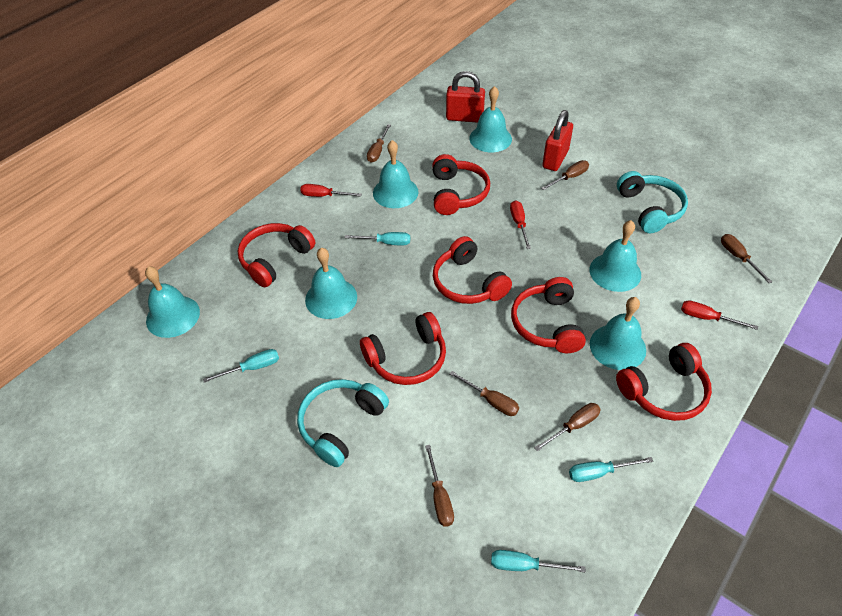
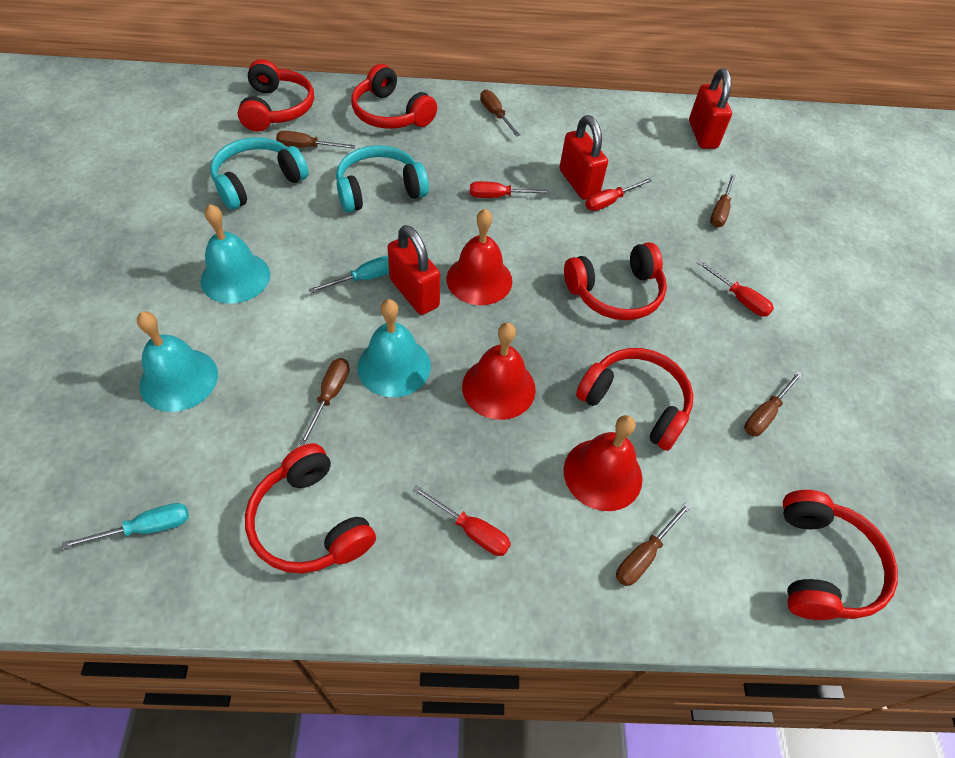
red bell: none = 0 -> [446,209,512,305] [462,323,536,420] [564,415,643,511] = 3
red padlock: [446,71,485,123] [542,110,573,171] = 2 -> [387,225,440,315] [560,115,608,200] [689,68,732,149] = 3
red screwdriver: [300,184,362,197] [510,200,531,249] [681,300,758,330] = 3 -> [412,485,511,556] [470,181,551,198] [585,178,652,211] [696,260,774,317] = 4
turquoise bell: [145,266,200,338] [305,248,357,319] [373,140,418,208] [469,86,512,152] [589,220,641,292] [590,297,646,370] = 6 -> [137,312,218,412] [200,204,270,304] [358,299,431,397] = 3
turquoise screwdriver: [203,349,279,383] [345,232,410,246] [491,550,586,572] [569,457,653,482] = 4 -> [62,503,189,549] [309,256,389,293] = 2

